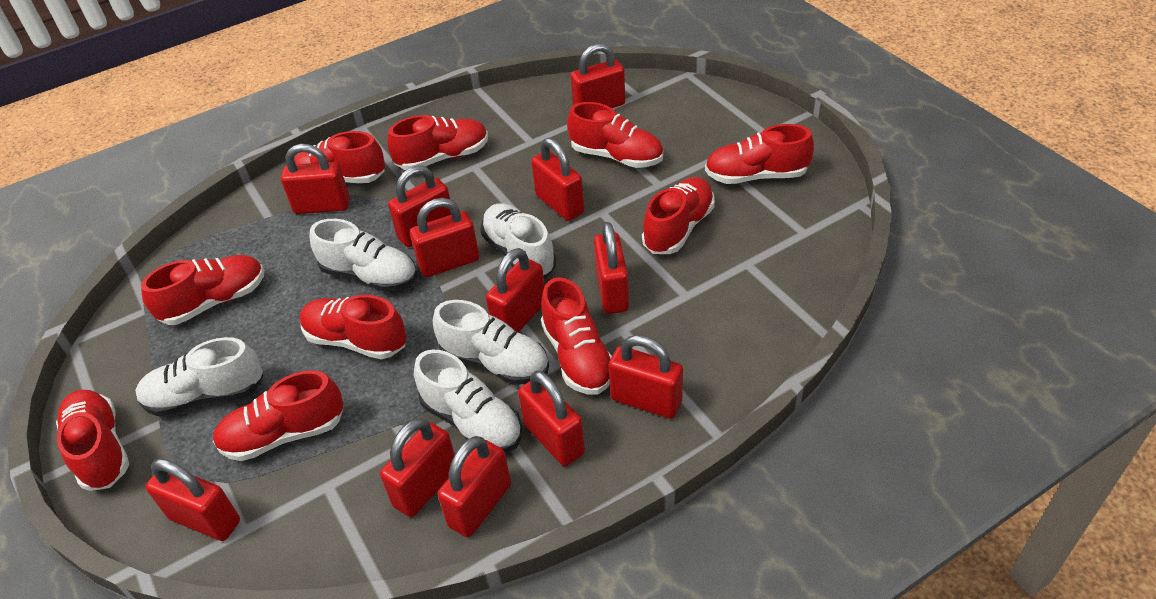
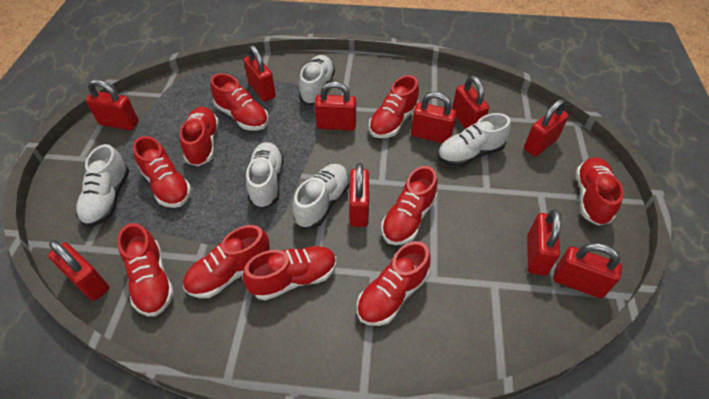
red padlock: [145,458,240,541] [281,144,350,214] [380,418,455,517] [388,165,451,247] [410,198,479,277] [438,436,511,537] [486,248,545,333] [518,371,585,466] [531,138,584,221] [570,43,625,108] [594,222,629,314] [609,335,683,419] = 12 -> [48,240,109,301] [86,80,139,130] [244,45,276,102] [315,81,356,131] [349,163,369,227] [411,92,457,143] [452,76,489,129] [524,99,569,156] [527,209,561,276] [553,243,622,298] = 10

